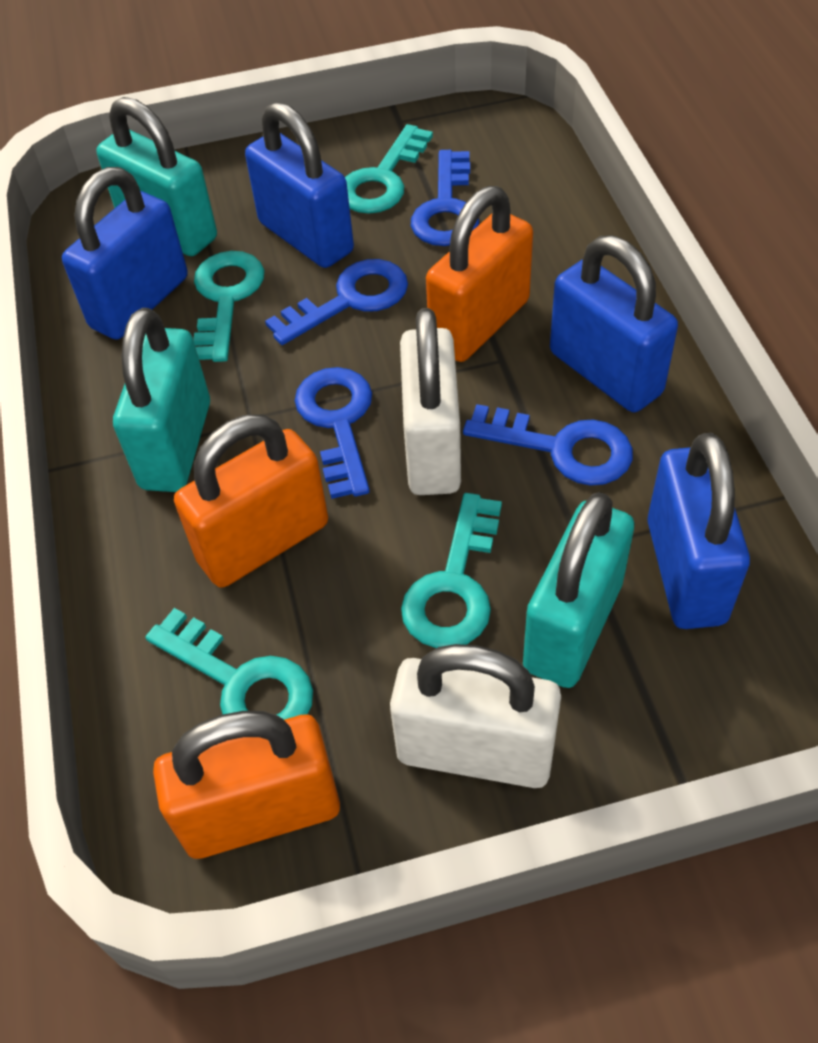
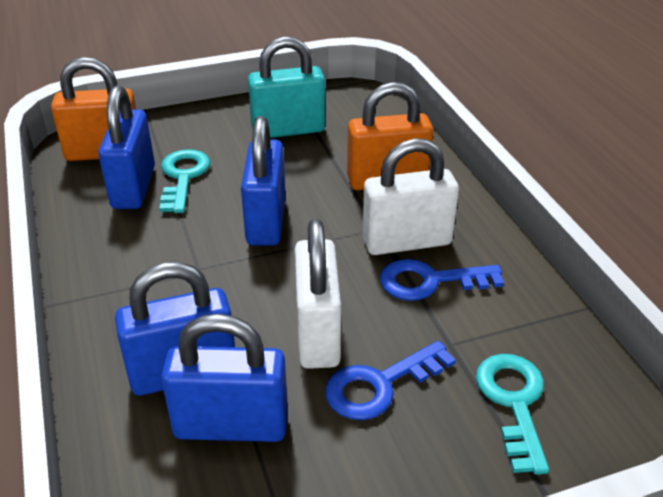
blue key: [265,259,408,345] [295,367,372,499] [411,150,479,246] [463,404,633,486] = 4 -> [325,341,456,420] [380,259,504,301] = 2
orange padlock: [153,711,340,859] [174,414,328,588] [426,186,533,362] = 3 -> [51,57,136,161] [347,82,433,190] = 2
turquoise key: [146,608,313,720] [193,251,265,362] [345,124,433,214] [401,493,502,648] = 4 -> [159,149,210,213] [476,354,549,474] = 2
turquoise padlock: [96,97,217,256] [113,308,210,492] [523,492,635,688] = 3 -> [248,36,325,138] = 1

